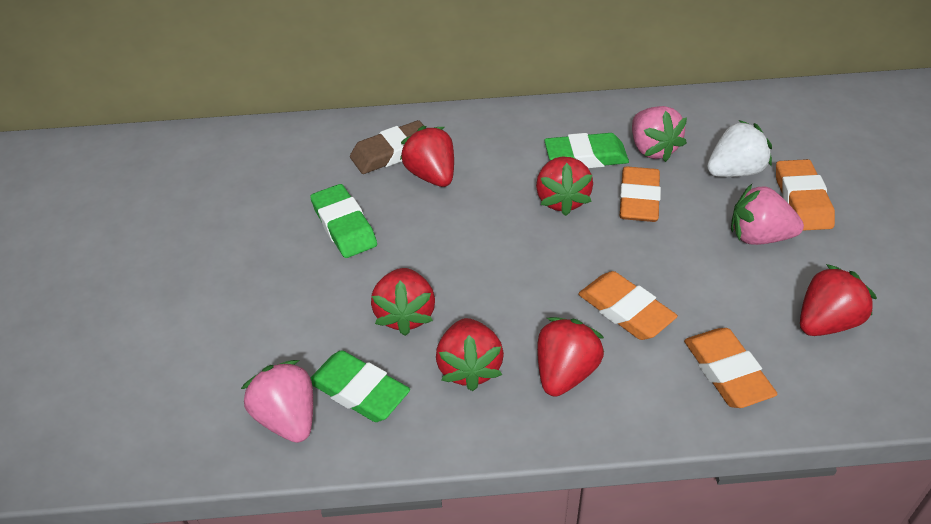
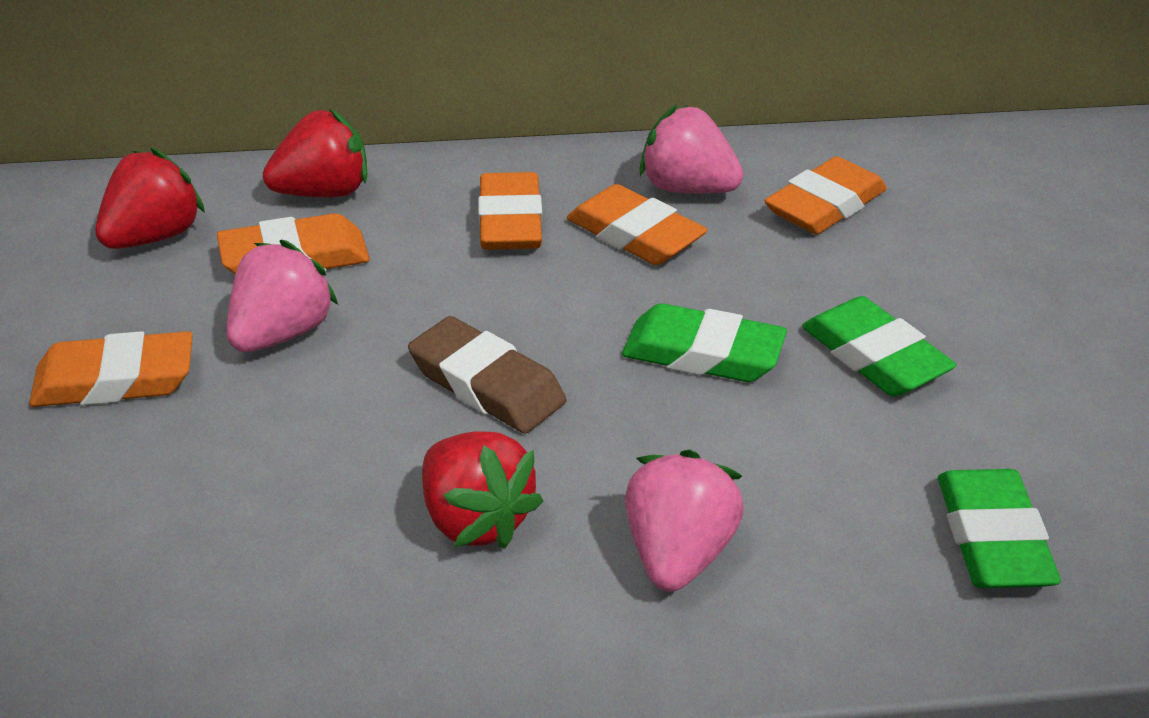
orange eraser: [578,271,678,340] [620,166,661,222] [684,328,778,408] [776,159,835,231] = 4 -> [29,331,193,407] [217,213,370,274] [478,172,542,250] [567,184,708,265] [764,156,887,234] = 5
red strawberry: [371,268,435,336] [400,126,454,187] [436,318,504,391] [536,156,593,216] [537,317,604,397] [800,264,877,336] = 6 -> [95,148,205,249] [263,109,367,197] [422,431,543,549] = 3
white strawberry: [707,120,772,177] = 1 -> none = 0

